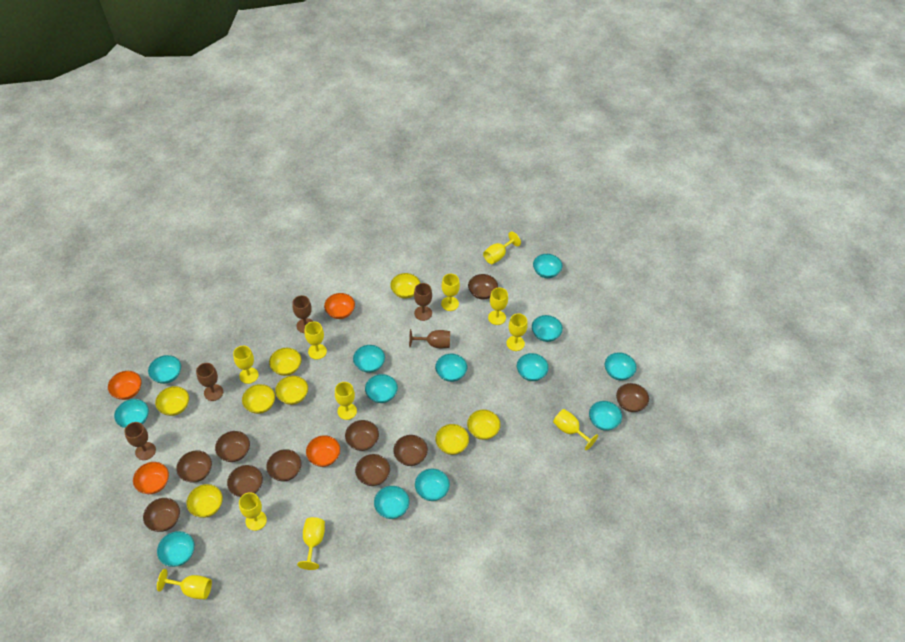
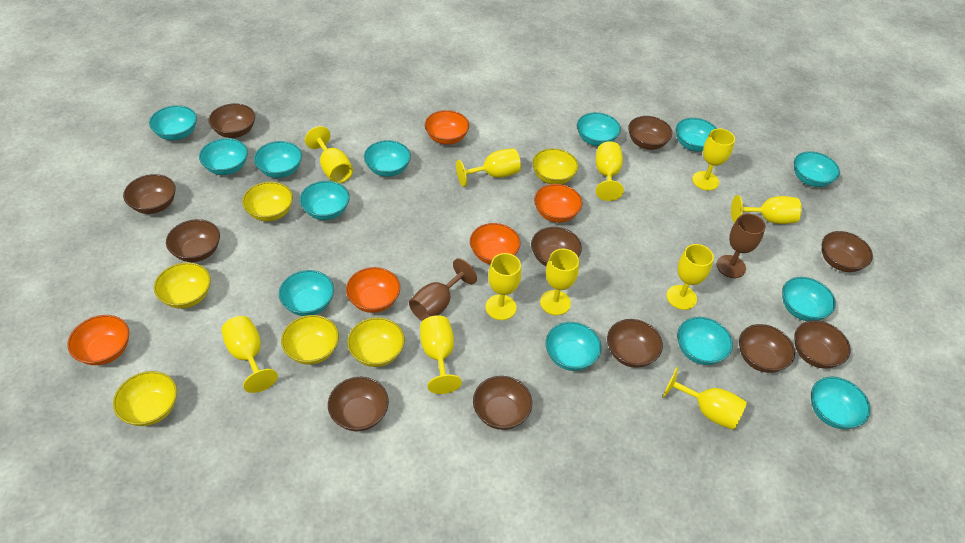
brown bowl: [143,498,180,532] [176,450,212,483] [215,431,250,462] [227,465,263,497] [266,449,302,481] [345,420,379,451] [355,454,390,486] [393,435,428,466] [468,274,498,299] [616,383,649,412] = 10 -> [123,174,176,214] [166,219,220,262] [209,103,255,138] [328,377,389,431] [473,376,532,430] [531,227,582,266] [607,319,663,368] [628,116,672,150] [739,324,795,373] [794,320,851,368] [822,231,873,272] = 11
brown goblet: [124,422,156,460] [196,363,223,401] [292,295,314,333] [409,329,450,348] [414,283,432,321] = 5 -> [409,258,477,321] [716,213,766,278] = 2
orange bowl: [108,371,142,400] [133,462,169,494] [306,435,340,467] [324,293,355,319] = 4 -> [67,315,129,365] [346,267,400,313] [425,110,469,145] [470,223,521,264] [534,184,582,223] = 5
yellow bowl: [155,386,189,416] [186,484,223,518] [242,384,275,414] [269,348,302,376] [275,376,308,405] [390,273,420,299] [435,424,469,455] [467,410,501,440] = 8 -> [113,371,177,426] [154,262,211,309] [242,182,293,221] [281,315,339,365] [347,317,405,367] [532,148,579,184] = 6

